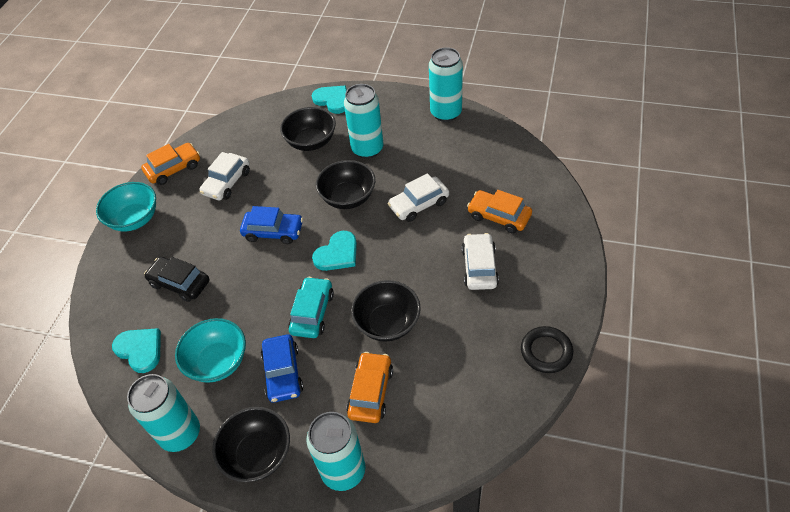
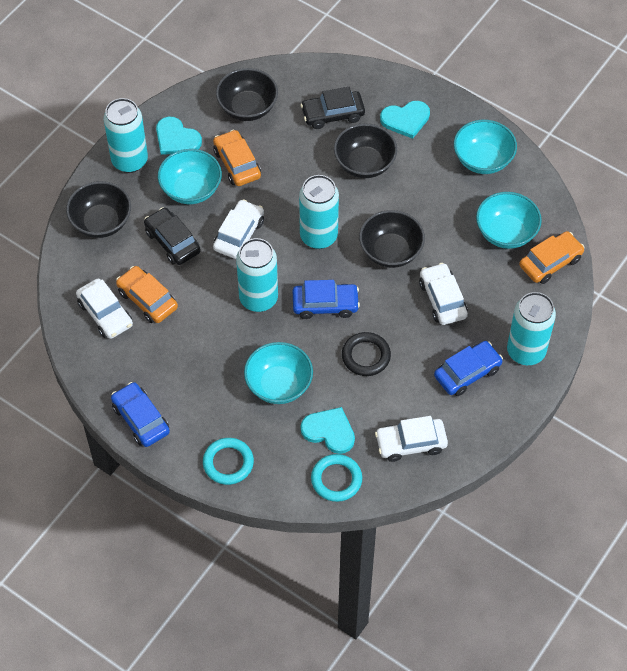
black car: [144,257,209,302] = 1 -> [144,207,201,265] [300,87,365,129] = 2
blue car: [240,206,303,244] [261,334,303,403] = 2 -> [111,382,170,447] [293,280,360,319] [434,341,503,396] = 3
turquoise bowl: [96,182,156,232] [175,318,246,383] = 2 -> [158,149,222,204] [244,342,313,404] [454,120,517,174] [476,192,542,249] = 4
turquoise car: [288,277,334,338] = 1 -> none = 0
turquoise ring: none = 0 -> [203,438,254,485] [311,454,362,502] = 2
white car: [199,152,250,200] [388,173,449,222] [461,233,499,290] = 3 -> [76,279,133,339] [213,199,264,259] [375,416,448,462] [419,263,468,325] = 4

